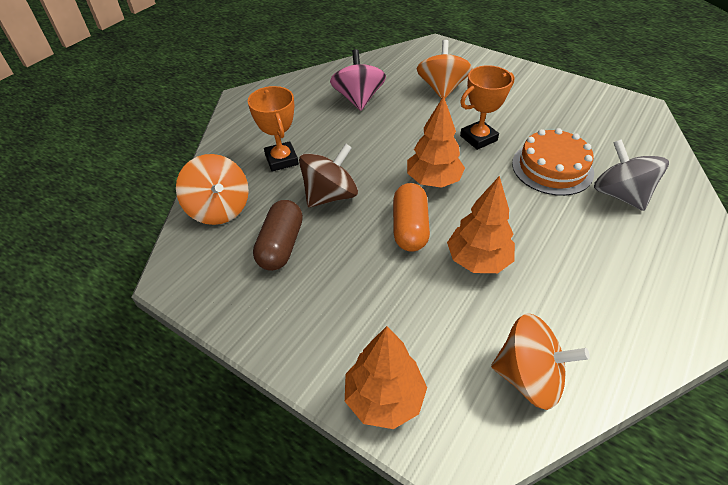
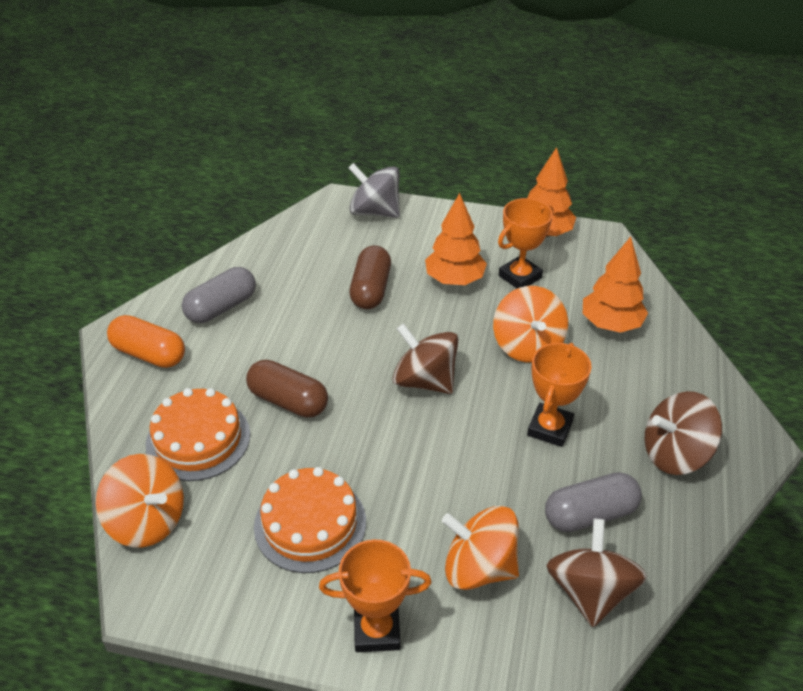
brown capsule: [253,200,303,271] = 1 -> [246,360,328,418] [349,245,391,309] = 2
brown spinning top: [299,143,358,208] = 1 -> [393,323,458,394] [547,519,647,627] [645,391,722,475] = 3
grey capsule: none = 0 -> [182,267,256,323] [545,472,642,532] = 2
orange cake: [512,128,594,196] = 1 -> [146,388,250,481] [254,467,366,573] = 2
orange trophy: [248,86,299,171] [460,65,515,150] = 2 -> [319,539,432,652] [498,198,553,288] [527,343,592,447] = 3
pink spinning top: [330,49,386,111] = 1 -> none = 0

